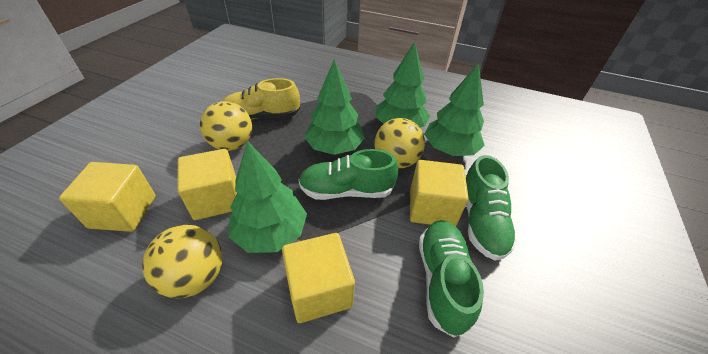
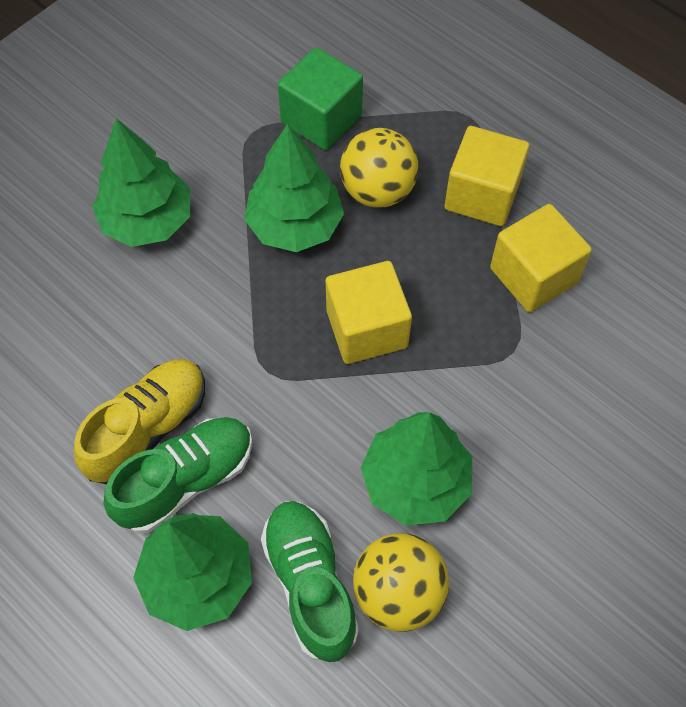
green cube: none = 0 -> [278,47,363,150] = 1
green shoe: [299,149,399,200] [419,220,484,338] [466,155,517,261] = 3 -> [104,417,253,533] [261,501,359,662] = 2
yellow ball: [142,225,222,298] [200,101,252,151] [374,118,425,168] = 3 -> [340,128,418,208] [353,533,449,632] = 2
yellow cube: [59,162,156,232] [177,149,237,220] [282,233,355,323] [410,160,469,226] = 4 -> [326,261,412,364] [445,126,529,226] [490,204,592,312] = 3

